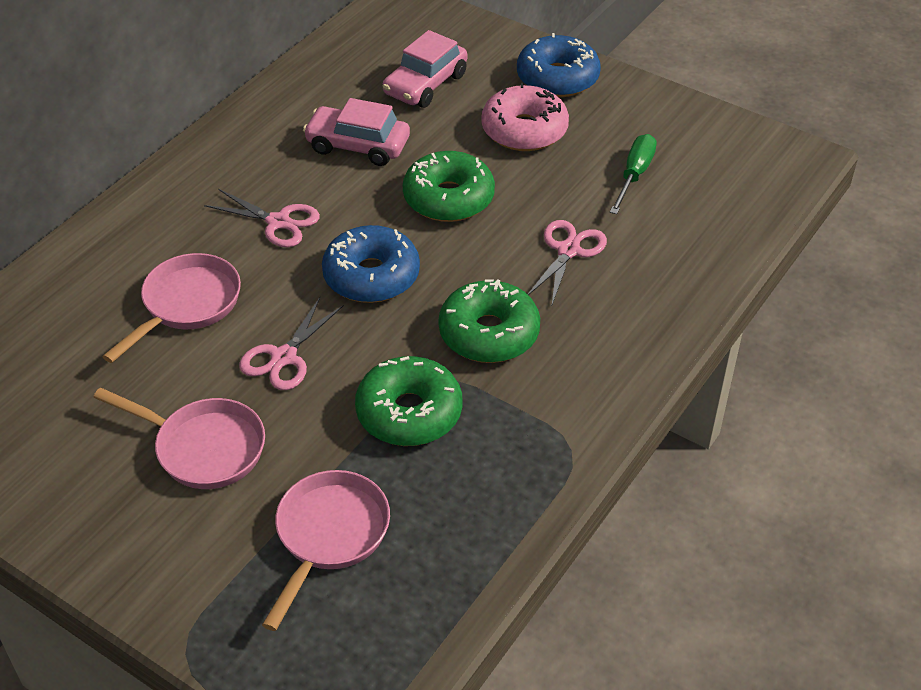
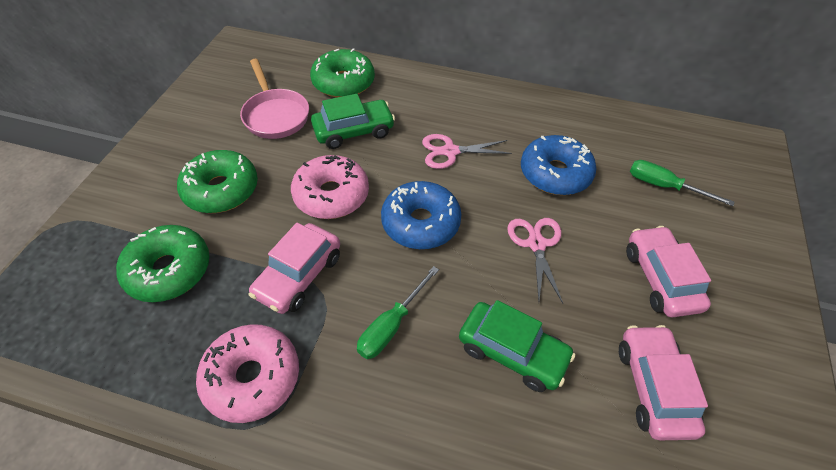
green car: none = 0 -> [311,94,395,149] [459,300,575,392] = 2
green screwdriver: [610,134,657,214] = 1 -> [357,266,439,359] [630,160,734,206] = 2
pink car: [303,98,410,166] [383,30,467,108] = 2 -> [249,223,340,314] [619,325,708,440] [626,226,711,317] = 3
pink donut: [481,83,569,151] = 1 -> [196,324,299,423] [291,155,369,219] = 2
pink pan: [93,387,265,489] [102,253,241,363] [262,470,390,631] = 3 -> [240,59,309,139] = 1
pink scissors: [204,189,320,247] [239,297,344,390] [528,220,607,304] = 3 -> [422,134,512,169] [507,218,563,303] = 2

